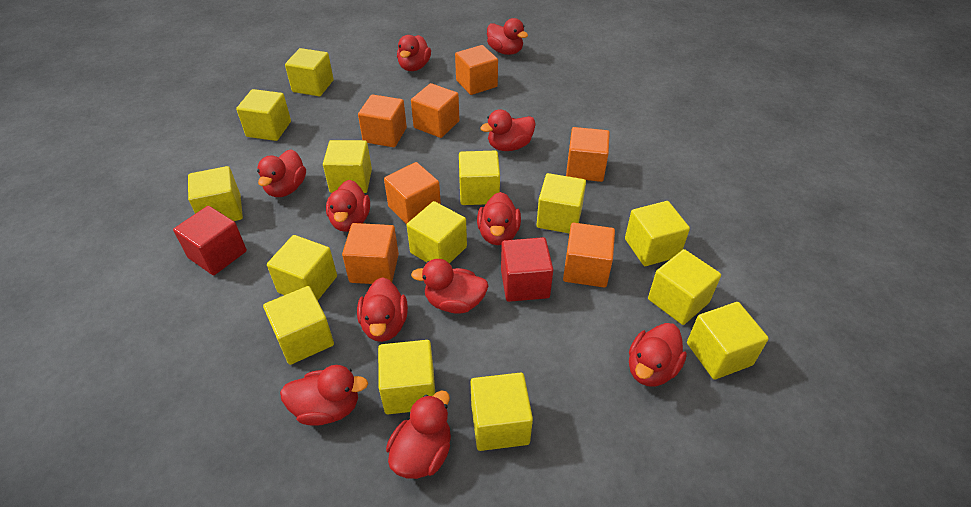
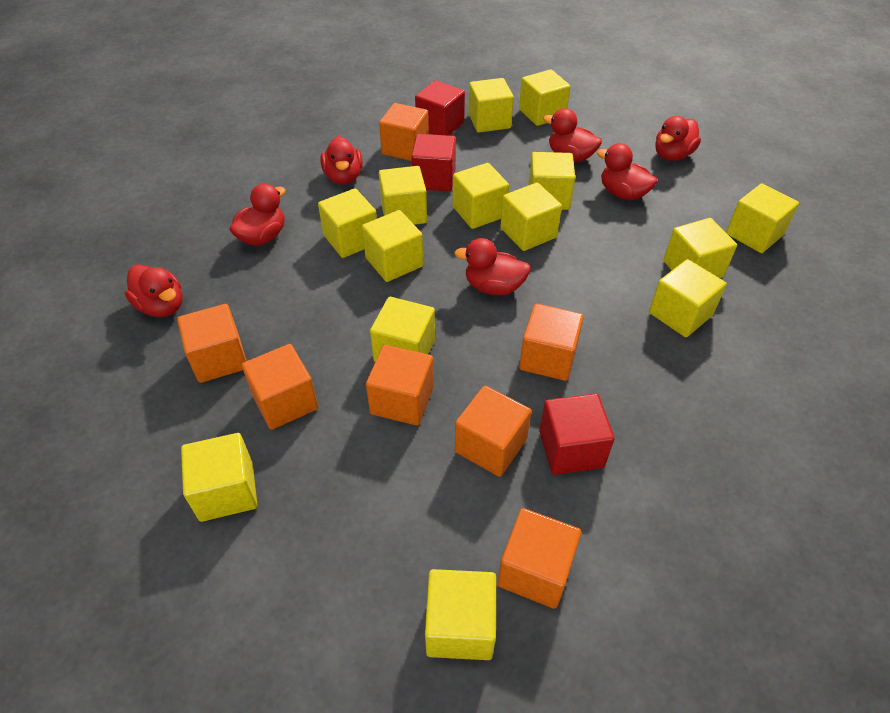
red cube: [173,206,247,275] [501,237,553,302] = 2 -> [411,134,456,191] [415,80,465,136] [539,393,615,475] = 3
red duck: [257,149,306,197] [280,365,368,426] [326,180,370,232] [357,277,408,342] [386,390,451,479] [397,35,431,71] [411,259,489,314] [477,192,521,245] [480,109,536,151] [487,18,528,55] [629,323,687,386] = 11 -> [125,264,183,317] [230,183,286,245] [321,136,363,185] [454,238,531,295] [543,108,602,162] [597,143,657,200] [655,116,701,161] = 7

